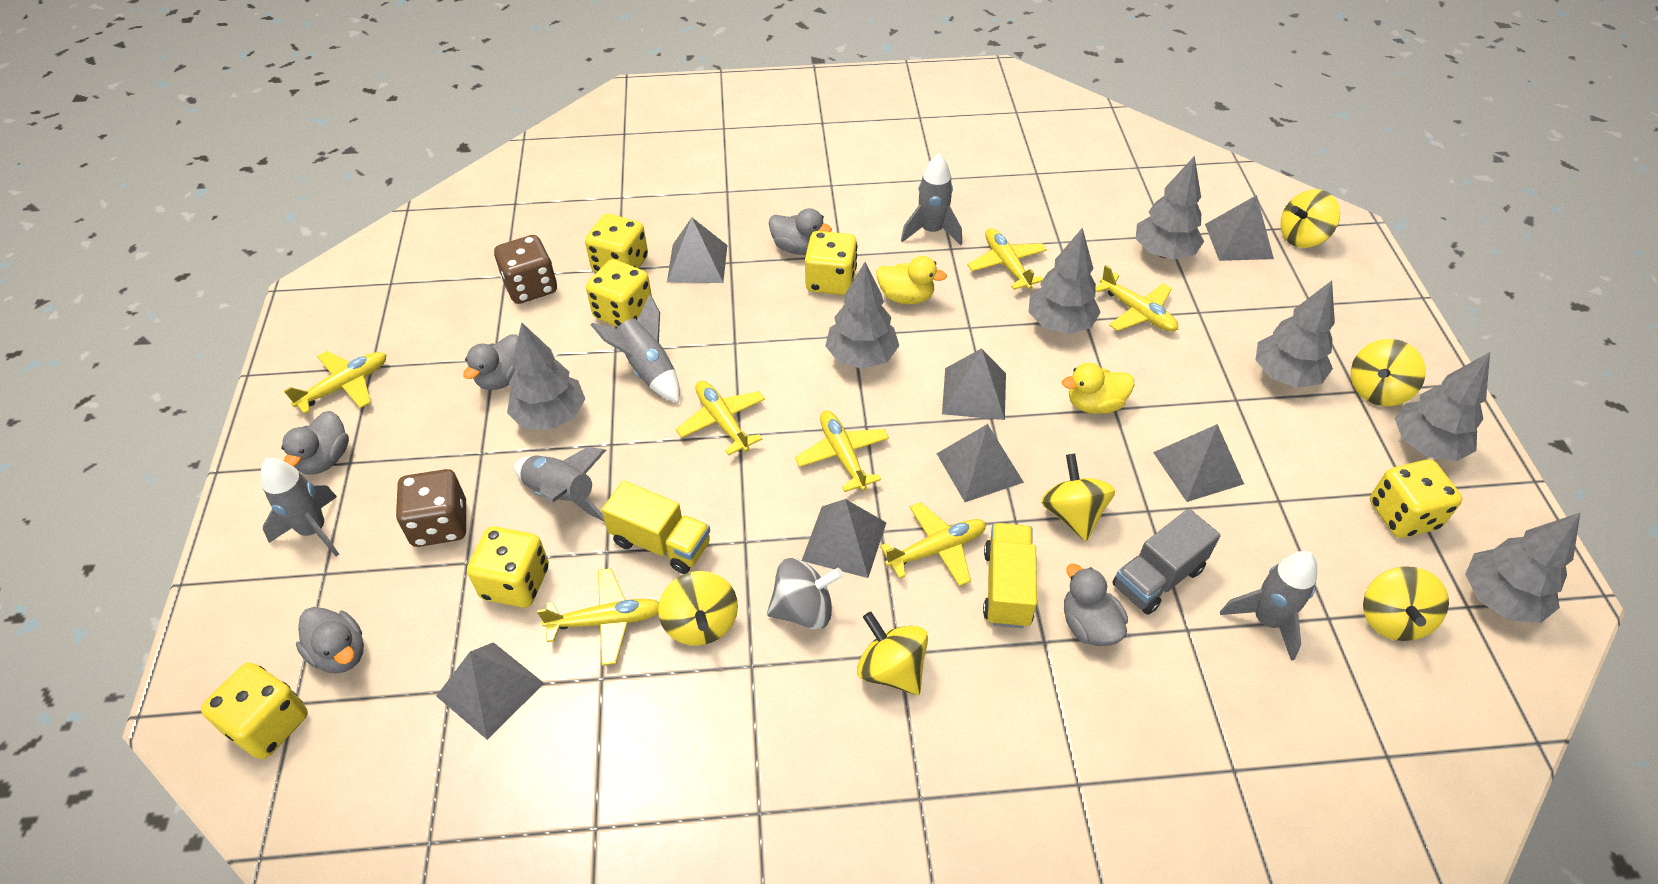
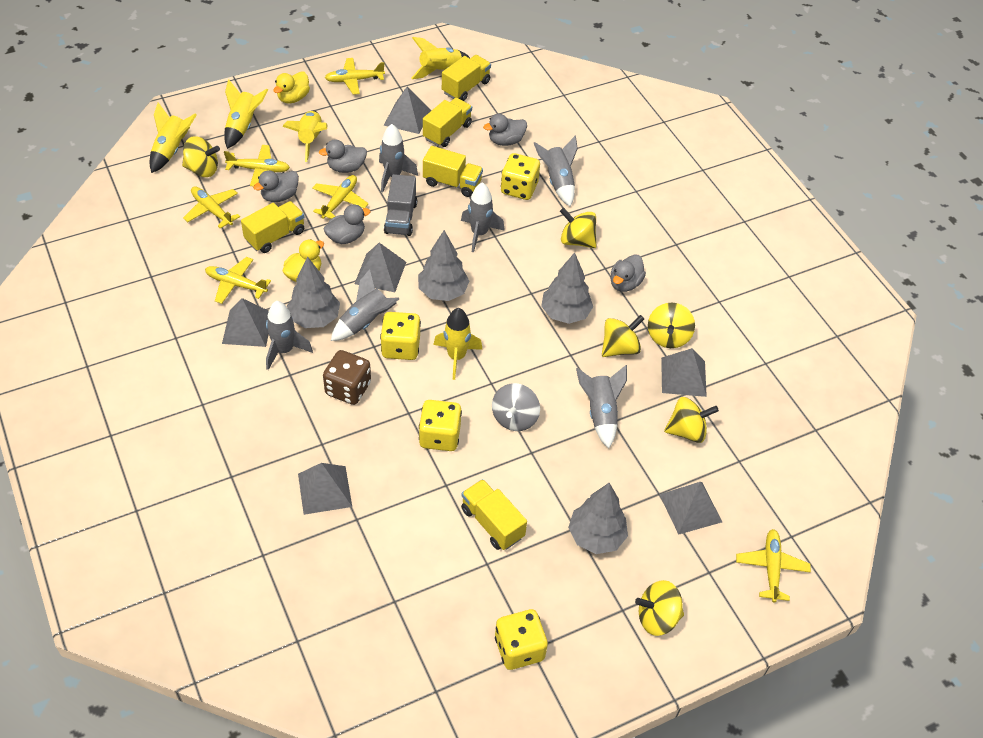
brown dice: [396,469,466,547] [494,235,557,304] = 2 -> [323,350,371,405] = 1
grey pyramid: [436,642,544,740] [667,218,727,283] [802,499,887,578] [936,424,1024,502] [942,348,1006,420] [1153,424,1244,502] [1205,195,1274,261] = 7 -> [222,298,269,347] [298,463,352,515] [354,243,406,292] [383,87,431,134] [659,482,722,535] [661,348,707,397] = 6
grey rocket: [261,458,339,556] [514,447,606,522] [591,294,680,403] [901,153,962,245] [1220,551,1317,661] = 5 -> [266,301,313,370] [331,269,399,341] [379,124,418,192] [461,182,505,252] [534,136,578,207] [576,365,627,449] = 6
grey tree: [507,322,585,430] [825,262,899,369] [1028,228,1101,334] [1136,156,1204,260] [1255,280,1335,388] [1395,352,1490,461] [1465,513,1580,623] = 7 -> [287,257,340,328] [418,230,469,301] [541,252,593,324] [568,483,628,554] = 4
yellow dice: [201,662,308,759] [467,526,549,608] [585,214,648,272] [586,259,652,327] [805,231,857,295] [1370,460,1462,538] = 6 -> [380,312,421,360] [419,400,462,451] [495,609,548,670] [501,153,540,200] = 4
yellow plane: [284,351,386,414] [537,568,659,665] [676,381,765,455] [795,411,889,492] [880,502,986,586] [967,228,1047,290] [1095,265,1178,332] = 7 -> [183,186,240,229] [205,257,271,304] [224,145,290,186] [312,175,369,219] [325,58,385,95] [736,529,811,603] = 6
yellow rocket: none = 0 -> [149,102,197,173] [224,79,268,149] [282,111,327,162] [411,37,470,79] [433,308,482,380] = 5
yellow truck: [602,481,710,574] [983,523,1037,628] = 2 -> [241,201,305,253] [423,98,472,147] [423,146,483,197] [442,55,491,101] [461,479,527,550] = 5

